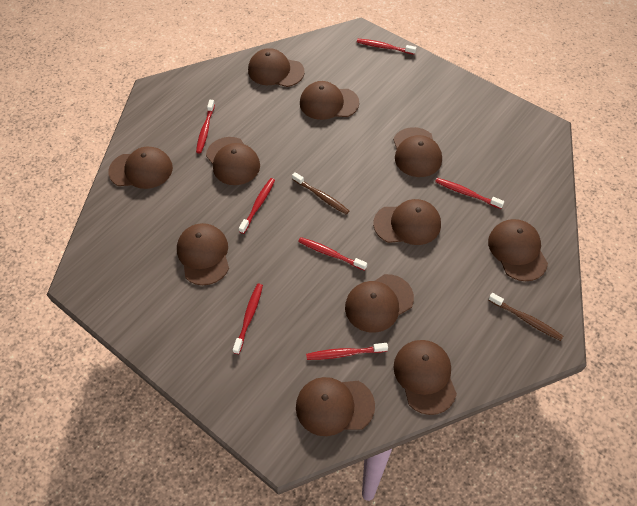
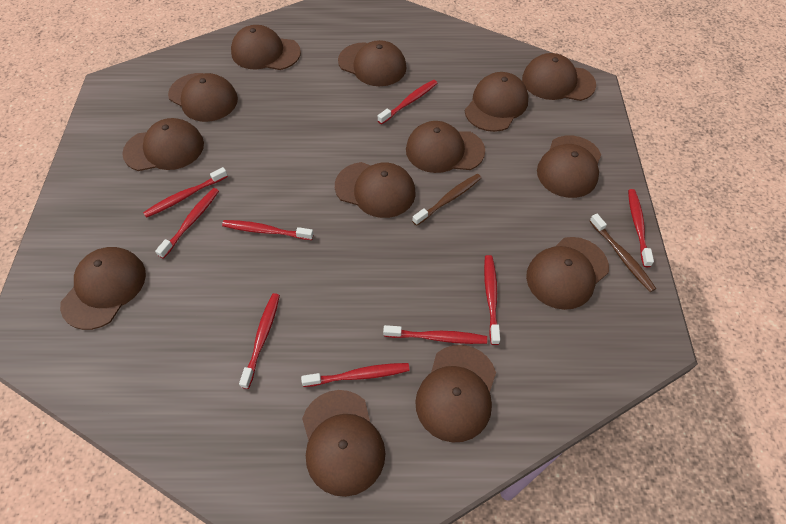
brown cap: [108,147,173,189] [177,223,229,285] [206,137,260,185] [248,48,305,87] [296,377,375,436] [300,81,359,120] [345,274,414,333] [373,199,441,245] [393,127,442,177] [393,340,457,415] [488,219,548,281] = 11 -> [60,247,146,330] [122,118,204,171] [168,73,238,122] [231,25,301,70] [302,390,385,497] [335,162,416,218] [338,40,407,86] [406,121,485,173] [415,345,496,442] [465,72,528,132] [522,53,596,101] [526,237,609,310] [537,135,601,198] = 13
red toothbrush: [196,100,215,154] [233,284,263,354] [239,178,275,234] [298,237,367,271] [306,343,388,360] [357,39,416,55] [435,178,504,209] = 7 -> [143,167,228,218] [155,188,219,259] [222,220,314,240] [239,293,280,389] [301,363,410,387] [378,80,437,124] [383,325,487,344] [484,255,500,345] [628,189,654,267] = 9

